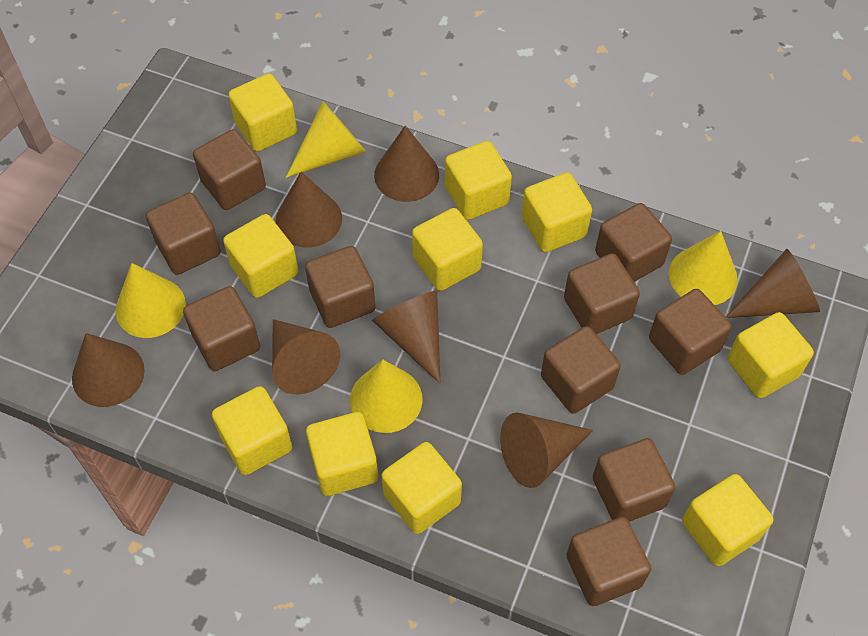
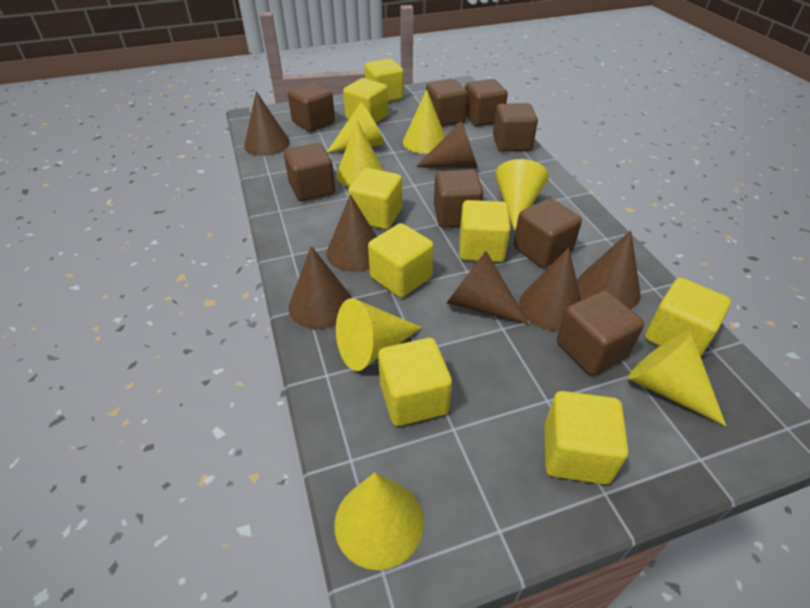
brown cube: [146,193,221,275] [183,286,260,371] [193,129,266,210] [305,246,376,328] [541,326,621,414] [564,253,640,334] [566,517,651,606] [592,438,675,522] [595,203,672,282] [649,289,731,375] = 10 -> [284,143,335,201] [288,82,335,132] [426,79,468,126] [434,169,483,227] [465,79,508,126] [493,103,538,151] [513,198,582,268] [557,290,644,375] = 8
yellow cone: [115,263,186,338] [286,102,366,178] [350,360,422,433] [669,231,738,305] = 4 -> [327,102,385,153] [334,472,424,570] [336,120,384,187] [336,298,422,371] [403,89,445,154] [495,159,549,230] [628,330,726,426] = 7
yellow cube: [212,386,292,475] [223,214,299,298] [228,73,297,152] [306,412,378,496] [381,442,462,534] [412,208,483,291] [445,141,512,220] [521,173,592,252] [682,474,774,566] [727,312,814,398] = 10 -> [343,78,388,123] [348,168,402,230] [365,59,404,102] [368,223,434,297] [378,338,452,426] [459,200,510,262] [545,391,628,485] [645,278,731,357] = 8

